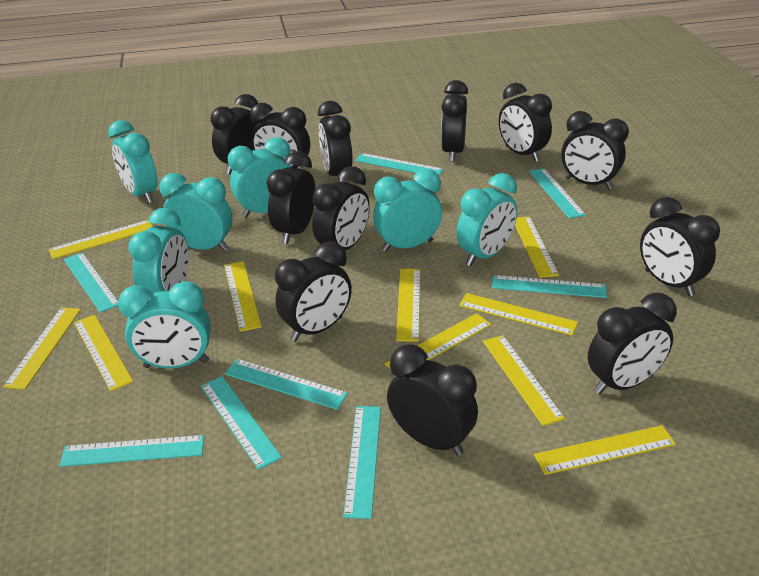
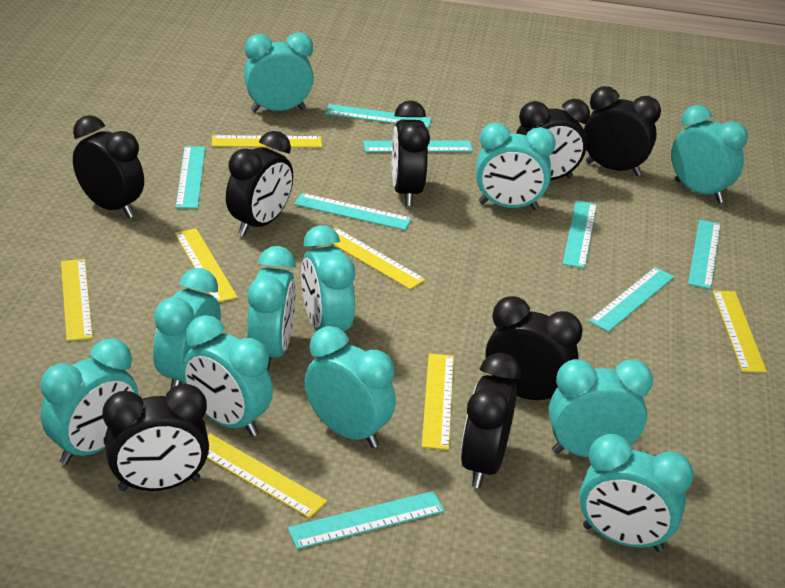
black clock: [211,94,261,175] [250,103,310,169] [266,151,316,244] [275,241,352,342] [312,166,370,250] [318,101,353,182] [387,345,478,456] [441,80,468,162] [499,83,552,162] [561,111,629,190] [588,293,677,394] [640,197,720,296] = 12 -> [73,115,144,218] [103,384,209,491] [226,131,293,236] [392,100,430,206] [460,353,521,488] [486,296,583,400] [516,99,590,180] [584,86,661,176] = 8
turquoise clock: [108,120,158,204] [118,281,211,368] [128,208,189,294] [160,173,232,252] [228,137,291,218] [373,169,442,252] [456,173,517,266] = 7 -> [40,338,138,465] [153,268,221,389] [183,315,273,437] [244,32,314,112] [247,246,296,371] [301,225,355,331] [304,326,396,448] [476,123,556,210] [549,359,653,457] [579,434,694,552] [671,105,748,203] = 11
yellow ruler: [3,307,81,390] [48,220,153,259] [74,315,133,391] [224,261,262,332] [385,313,491,370] [396,269,420,342] [459,293,578,336] [483,335,565,426] [515,216,559,278] [534,425,676,475] = 10 -> [61,259,93,341] [175,228,238,302] [207,434,327,518] [212,135,322,148] [333,227,426,290] [422,353,454,450] [713,291,767,373] = 7

